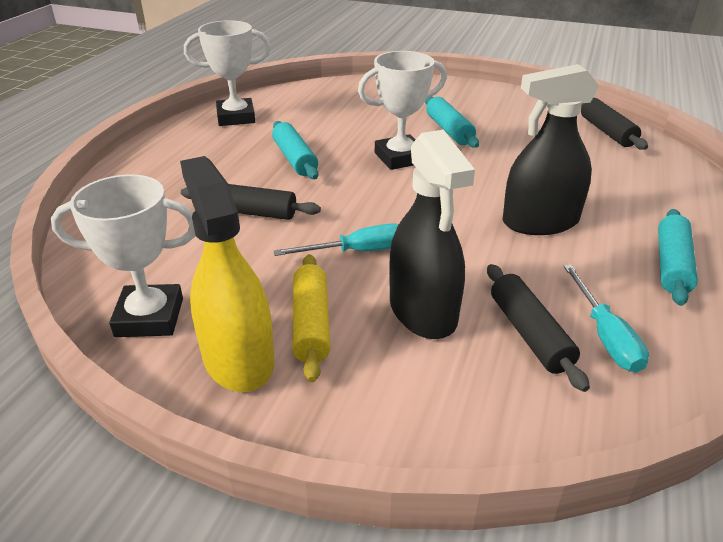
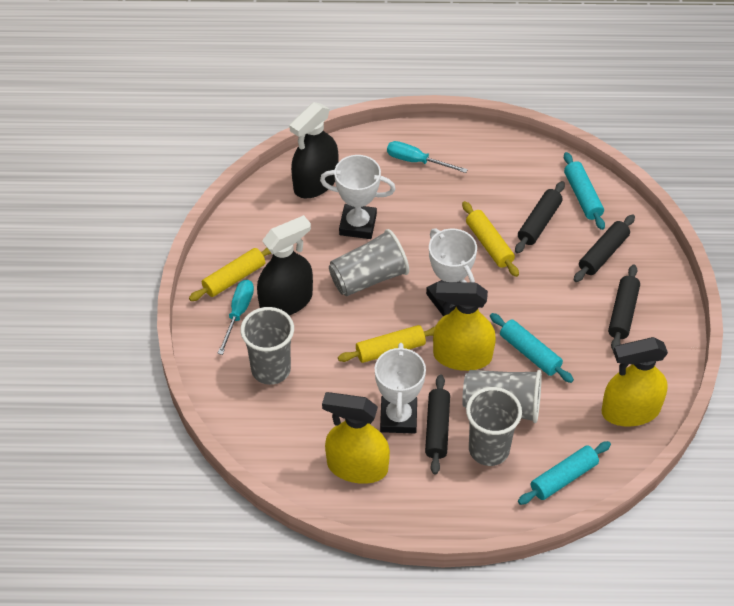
black rolling pin: [181,184,321,220] [487,264,590,392] [581,98,648,150] = 3 -> [425,374,450,475] [515,181,565,254] [574,214,635,282] [608,265,640,351] = 4
grey cup: none = 0 -> [240,307,294,385] [329,229,409,296] [462,370,542,423] [466,387,522,466] = 4
yellow rolling pin: [293,254,330,382] = 1 -> [189,247,272,301] [338,325,435,363] [462,201,519,277] = 3
yellow spray bottle: [180,156,275,392] = 1 -> [322,392,390,484] [433,282,496,371] [601,337,668,427] = 3

